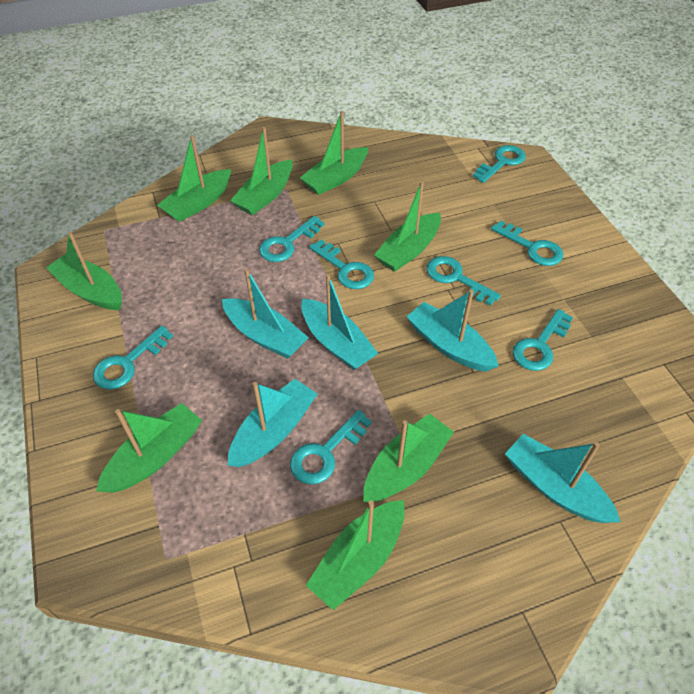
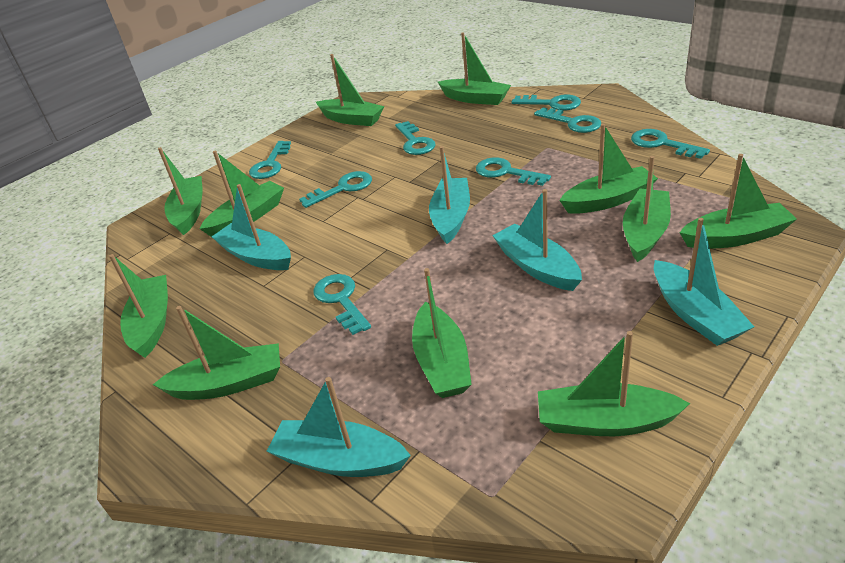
green boat: [46,232,122,310] [96,403,202,493] [157,135,231,222] [230,127,293,215] [300,111,368,195] [306,500,405,610] [363,413,454,502] [374,181,441,272] = 8 -> [109,254,168,358] [153,306,280,400] [158,147,203,235] [199,151,284,237] [316,54,384,126] [412,268,472,398] [438,32,511,105] [538,331,690,436] [559,124,658,214] [623,156,671,262] [679,154,797,249] = 11

